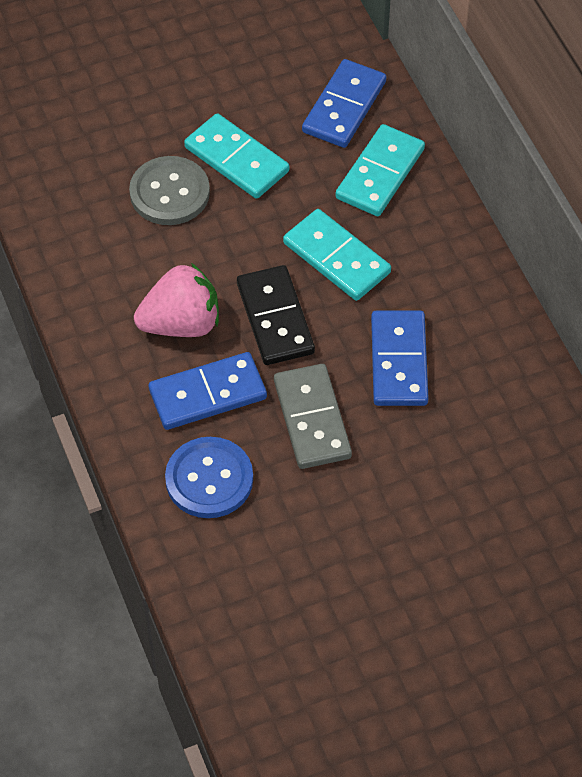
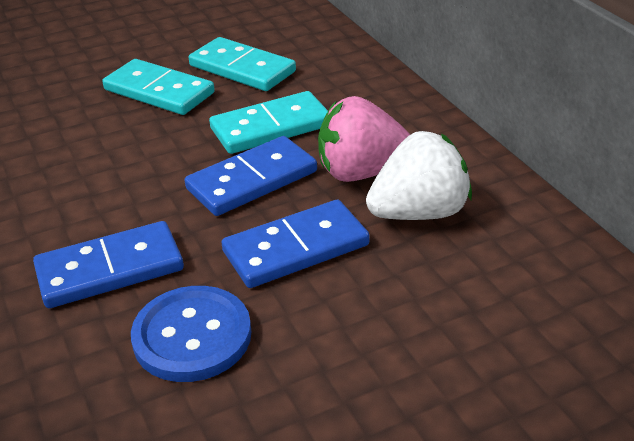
black domino: [237,265,315,365] = 1 -> none = 0
grey button: [129,156,210,225] = 1 -> none = 0
grey domino: [274,364,352,469] = 1 -> none = 0
white strawberry: none = 0 -> [366,131,472,220] = 1

